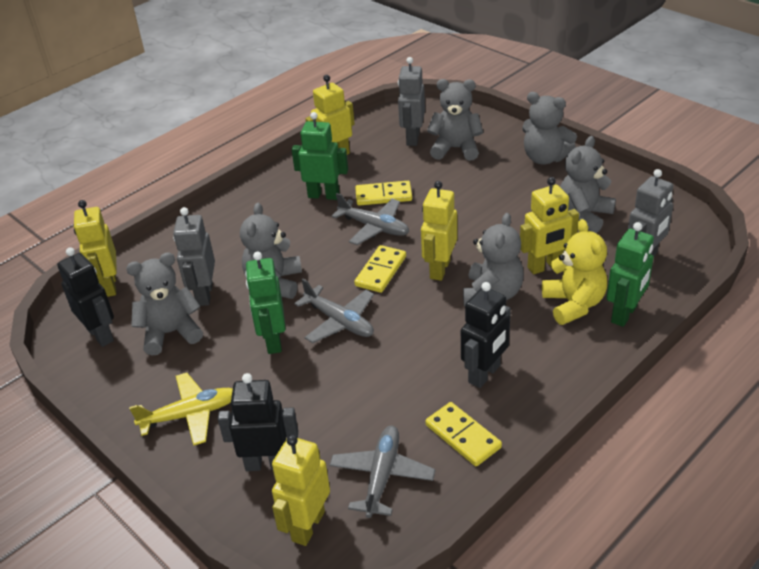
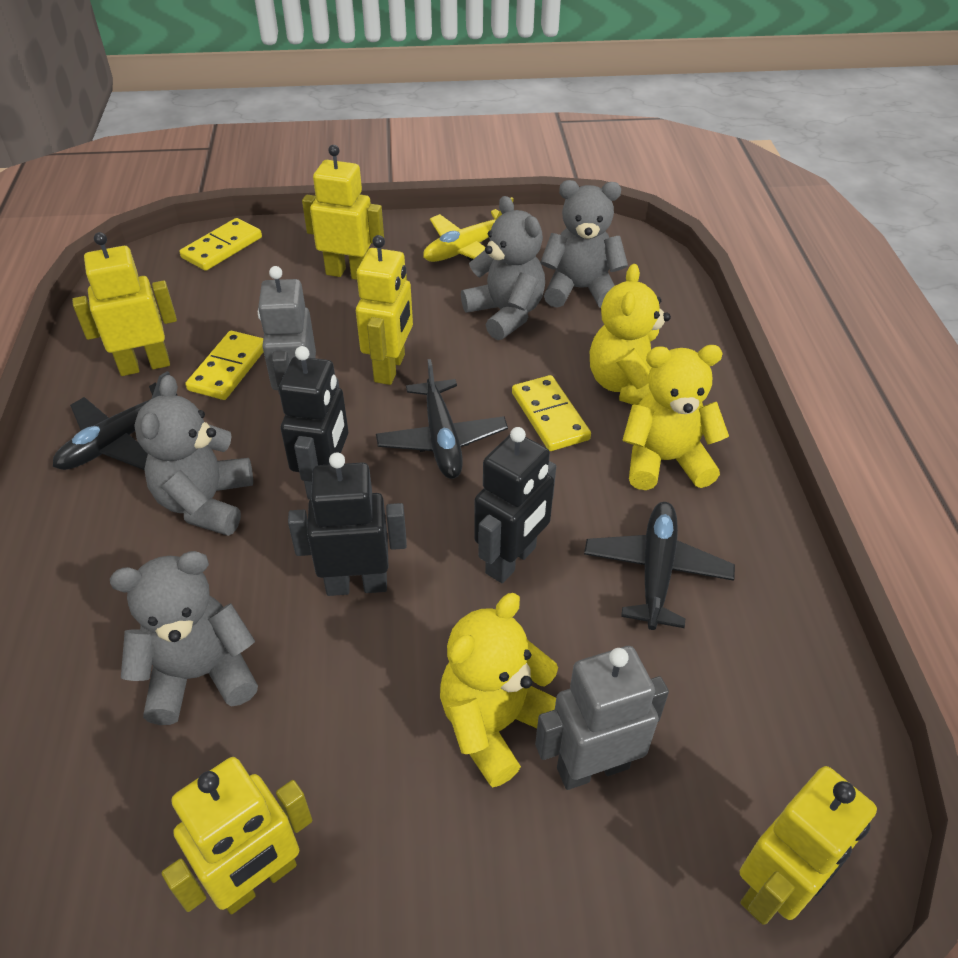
black plane: none = 0 -> [53,371,177,470] [376,359,508,479] [584,502,735,630] = 3
green robot: [245,252,286,354] [292,112,348,200] [606,222,654,327] = 3 -> none = 0
grey plane: [294,279,374,343] [329,425,435,518] [332,193,409,245] = 3 -> none = 0
grey robot: [173,207,215,306] [398,57,425,146] [628,169,673,257] = 3 -> [258,266,316,394] [535,646,669,790] = 2
grey teddy bear: [126,252,203,355] [240,203,302,299] [427,79,483,161] [463,213,524,306] [522,92,577,164] [560,136,616,233] = 6 -> [110,551,258,725] [134,375,253,536] [461,196,545,340] [540,180,628,308] = 4
yellow teddy bear: [542,219,607,325] = 1 -> [440,593,558,787] [590,264,671,405] [622,345,729,490] = 3

